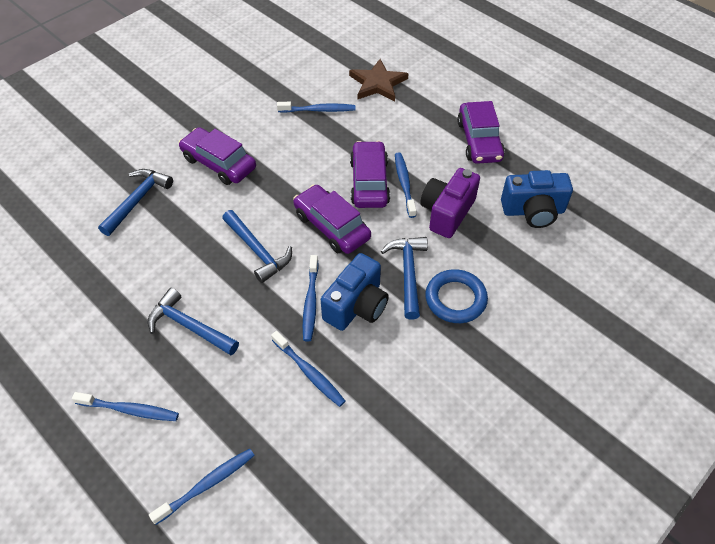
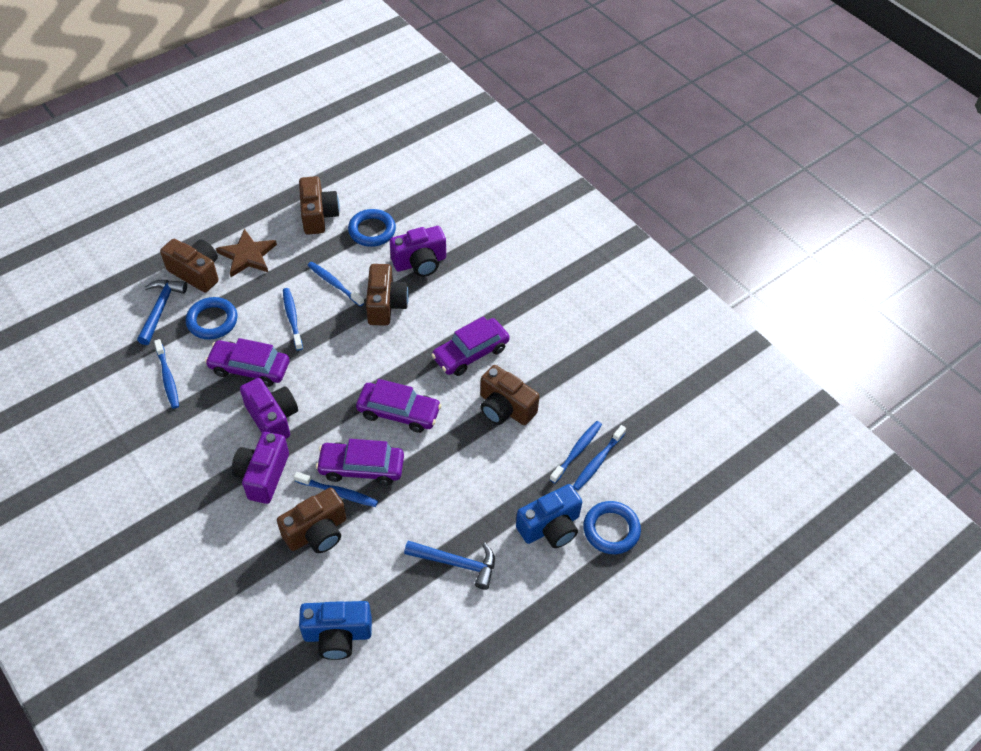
blue hammer: [98,169,173,236] [147,288,239,355] [222,210,292,283] [381,237,428,320] = 4 -> [137,280,187,345] [404,541,495,590] = 2
blue ring: [425,269,488,323] = 1 -> [186,297,237,340] [348,209,396,247] [583,501,641,554] = 3
brown camera: none = 0 -> [160,239,219,292] [277,487,346,553] [299,176,340,235] [366,264,409,325] [480,365,540,425] = 5
purple camera: [420,168,480,238] = 1 -> [232,432,289,504] [240,378,298,439] [390,226,446,277] = 3

